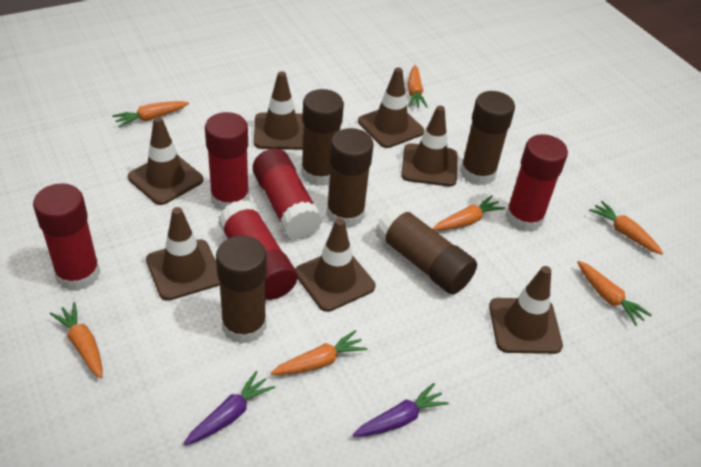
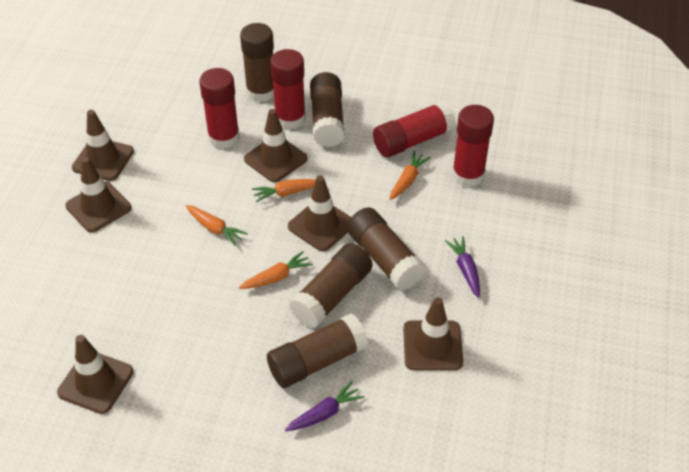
brown traffic cone: [128,116,203,205] [146,207,220,301] [254,71,304,150] [295,218,375,312] [358,67,424,148] [401,106,458,187] [489,266,563,354] = 7 -> [57,335,134,414] [65,157,132,232] [72,110,134,181] [244,109,308,182] [288,176,351,252] [403,297,463,370] = 6
orange carrot: [50,302,103,378] [112,101,189,128] [271,330,367,375] [408,65,428,108] [433,195,505,230] [577,261,652,326] [589,201,663,255] = 7 -> [186,205,248,246] [239,251,313,289] [252,179,316,202] [390,151,431,200] = 4
red glue stick: [33,183,101,291] [205,112,250,211] [218,200,297,300] [253,148,322,240] [505,134,568,232] = 5 -> [199,68,240,149] [270,49,306,130] [373,101,456,158] [452,105,494,187] = 4

